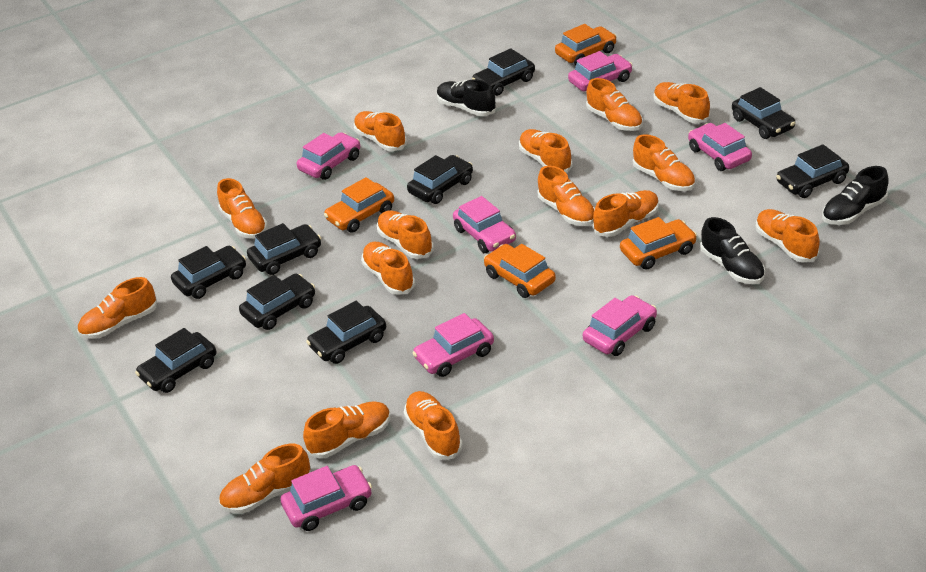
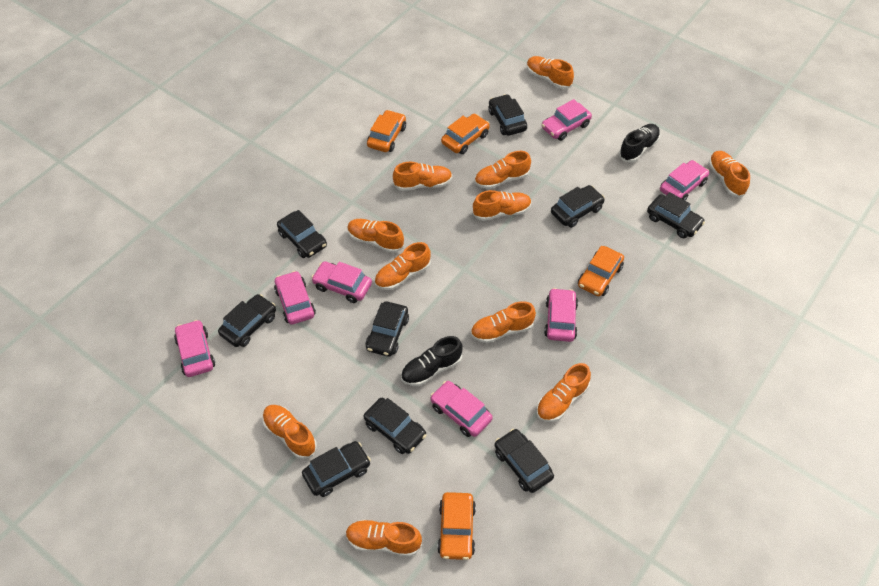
black shoe: [437,80,496,116] [700,217,765,284] [822,166,889,225] = 3 -> [401,336,463,386] [619,124,660,163] = 2
orange shoe: [77,277,157,339] [217,178,268,239] [219,444,311,514] [303,401,391,459] [354,111,407,151] [361,242,415,295] [377,210,434,259] [404,391,463,459] [519,129,573,173] [537,166,595,226] [586,78,643,131] [593,190,659,237] [633,134,695,191] [654,82,710,123] [756,209,820,262] = 15 -> [262,405,317,459] [346,520,422,557] [347,219,404,253] [374,242,431,290] [393,162,452,191] [471,301,536,343] [473,190,532,221] [475,151,531,189] [527,56,574,89] [537,363,591,422] [709,151,750,198] = 11

